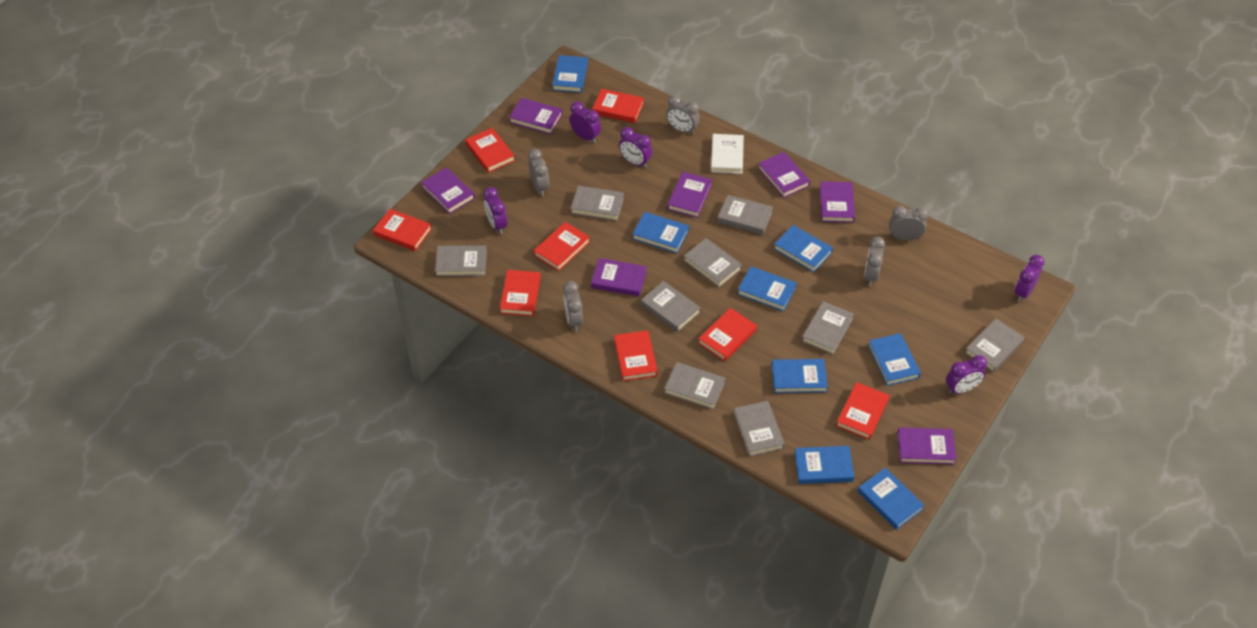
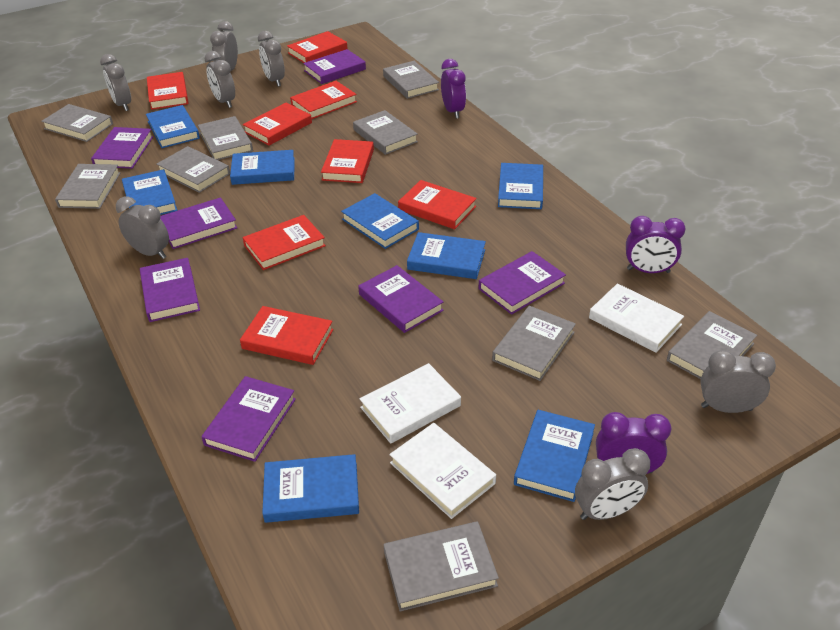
grey clock: [528,149,549,196] [563,281,583,331] [666,95,700,134] [864,237,885,286] [890,206,928,241] = 5 -> [100,54,131,111] [116,196,169,259] [205,51,235,108] [210,21,238,71] [258,31,285,87] [575,448,650,520] [700,350,776,413] = 7
purple clock: [483,187,507,234] [569,101,601,143] [619,127,652,168] [946,355,987,394] [1014,255,1044,302] = 5 -> [441,59,466,119] [596,412,671,474] [626,216,686,273] = 3
white book: [711,134,744,174] = 1 -> [360,363,461,444] [389,423,496,519] [589,283,684,353] = 3

